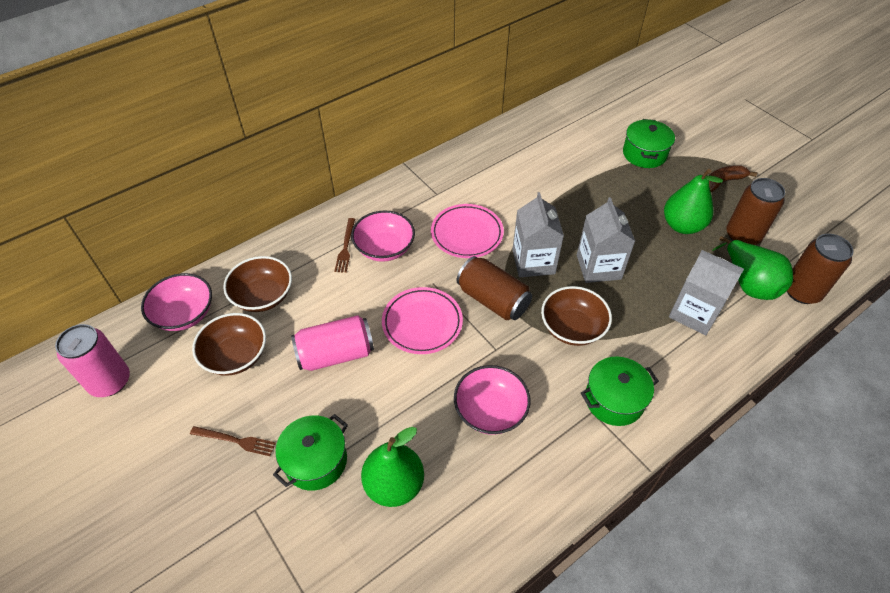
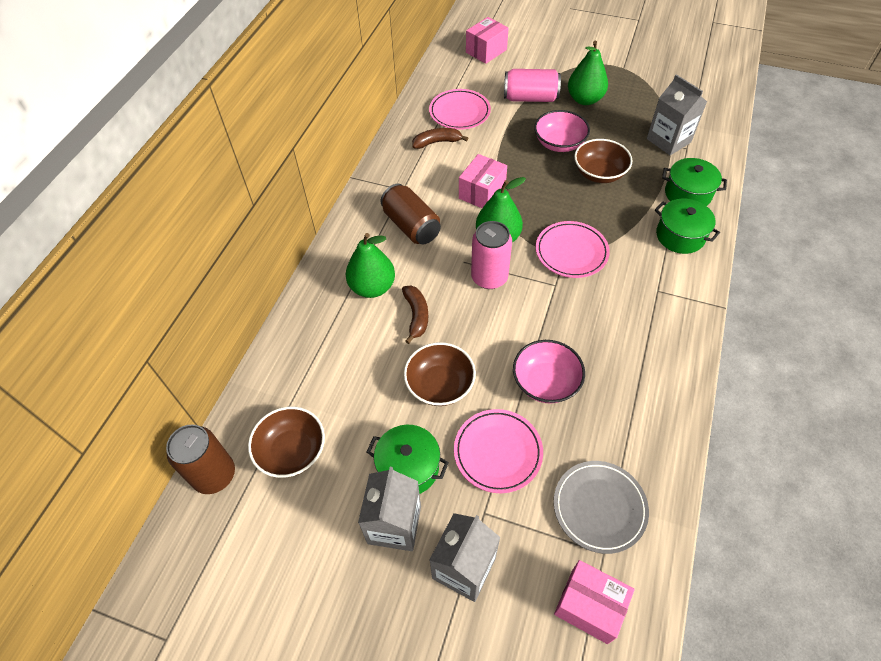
brown banana: [709,165,757,192] = 1 -> [402,286,428,344] [412,128,468,149] = 2
brown can: [457,256,532,320] [726,178,785,245] [787,234,854,304] = 3 -> [166,424,235,494] [380,184,441,244] = 2
brown fork: [190,426,276,456] [334,218,355,273] = 2 -> none = 0
grey plate: none = 0 -> [554,461,649,554] = 1
pink bowl: [141,273,212,331] [351,210,415,262] [454,365,531,435] = 3 -> [513,340,585,404] [534,110,590,152] = 2
pink box: none = 0 -> [459,154,507,208] [466,17,509,64] [554,560,635,644] = 3
pink plate: [382,287,463,354] [431,204,504,258] = 2 -> [429,89,491,130] [454,409,543,493] [536,221,610,278] = 3

